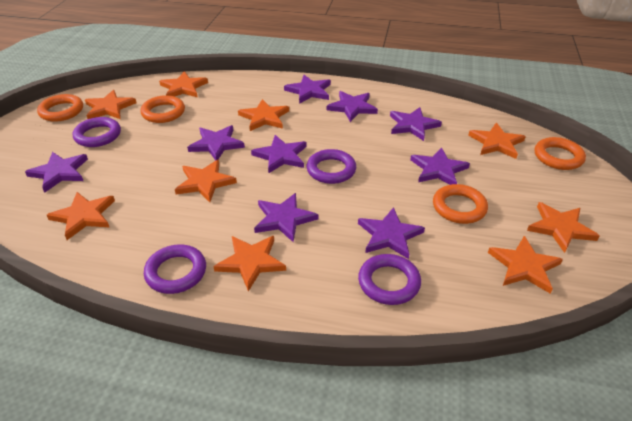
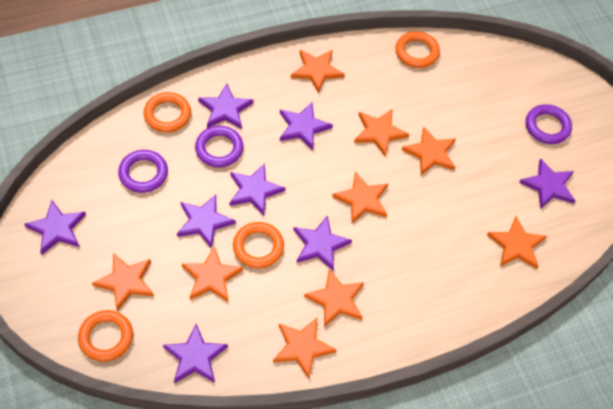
purple ring: [73,117,121,147] [144,244,206,294] [307,149,356,184] [358,254,421,305] = 4 -> [118,150,168,193] [195,126,244,167] [526,104,572,144] = 3
purple star: [25,152,88,193] [187,125,245,161] [251,135,306,173] [254,193,318,242] [284,75,331,104] [327,91,378,122] [358,207,425,259] [390,107,442,141] [410,147,470,185] = 9 -> [24,200,86,255] [163,324,228,383] [177,194,236,248] [198,83,254,129] [229,163,286,215] [280,102,333,150] [293,216,352,270] [519,158,576,209] = 8

